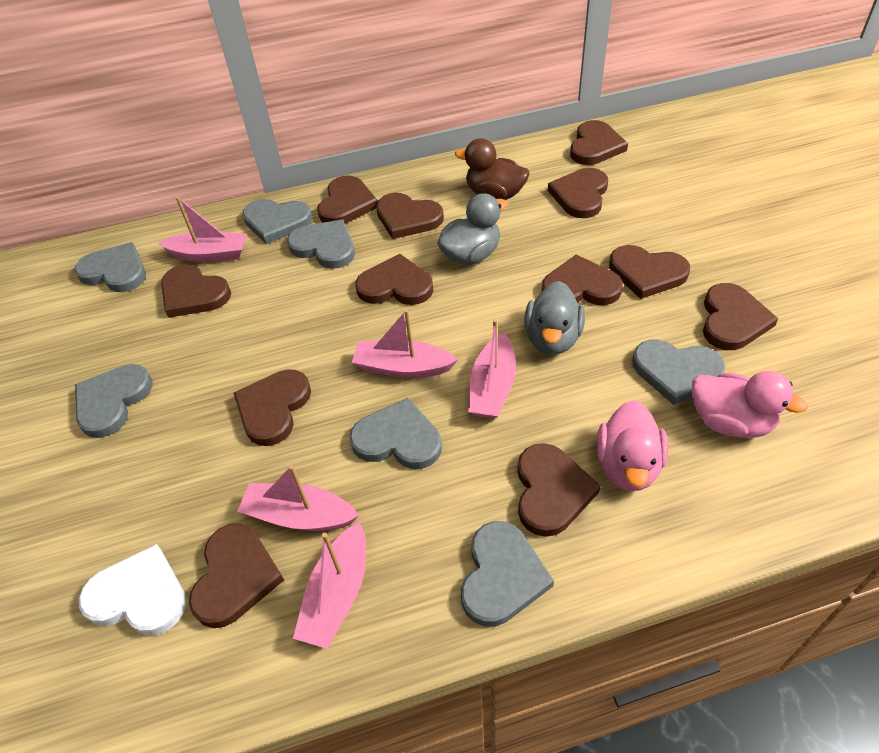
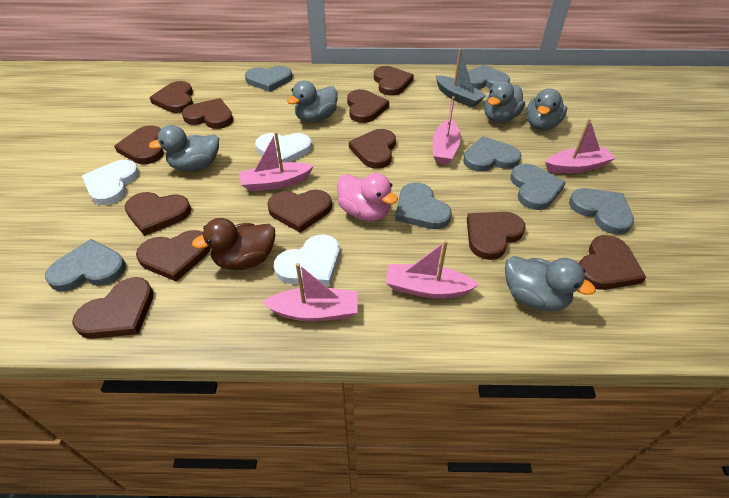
grey boat: none = 0 -> [435,49,486,108] = 1
grey duck: [437,193,507,265] [524,281,585,354] = 2 -> [149,125,219,171] [287,81,338,123] [484,81,525,123] [505,256,596,311] [526,88,567,130] = 5
pink duck: [596,400,668,491] [692,371,808,438] = 2 -> [337,173,398,221] = 1
white heart: [79,544,186,636] = 1 -> [82,160,139,205] [255,133,312,163] [274,235,340,286] = 3

